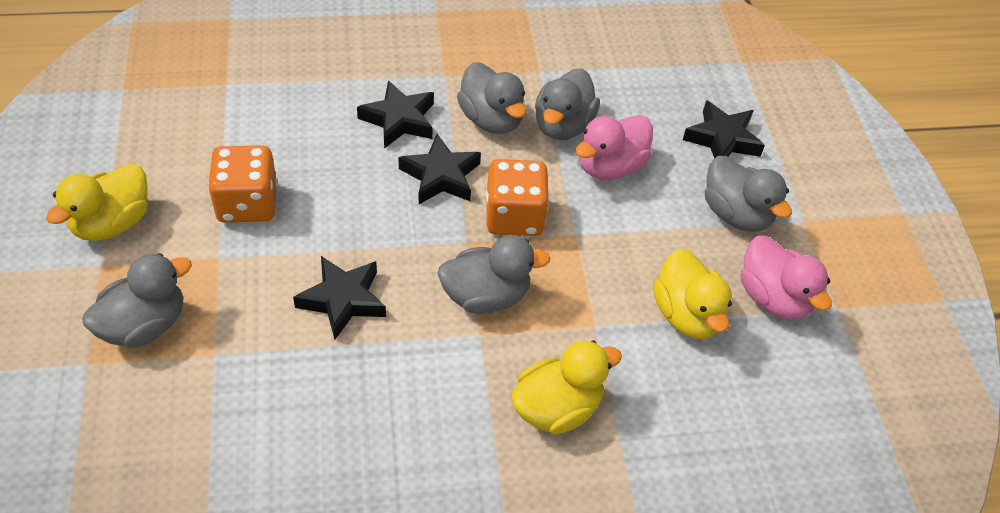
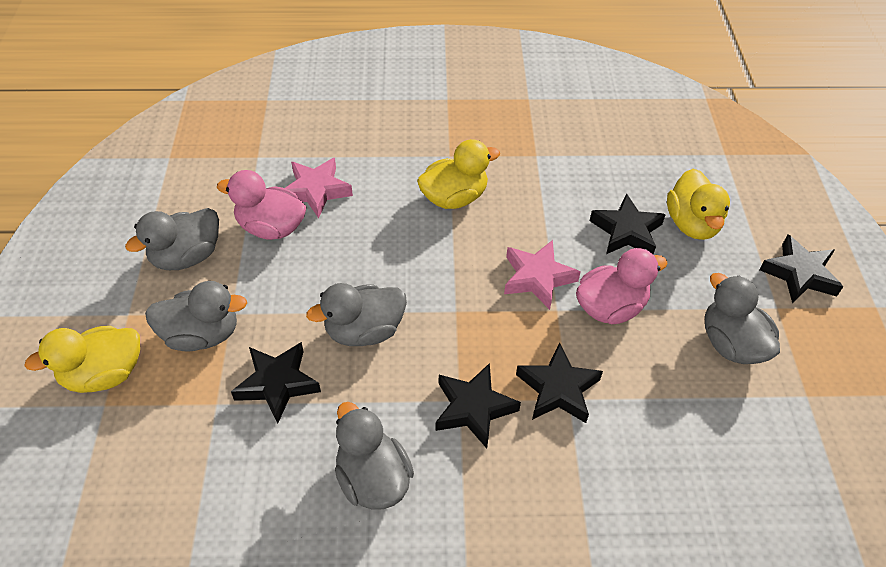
black star: [293,256,386,340] [357,80,434,149] [398,134,481,204] [683,100,765,159] = 4 -> [231,342,321,424] [436,363,521,448] [516,342,603,423] [590,193,666,254] [759,234,843,303] = 5
orange dice: [208,145,277,223] [486,159,549,236] = 2 -> none = 0
pink star: none = 0 -> [285,158,353,218] [504,240,581,310] = 2

